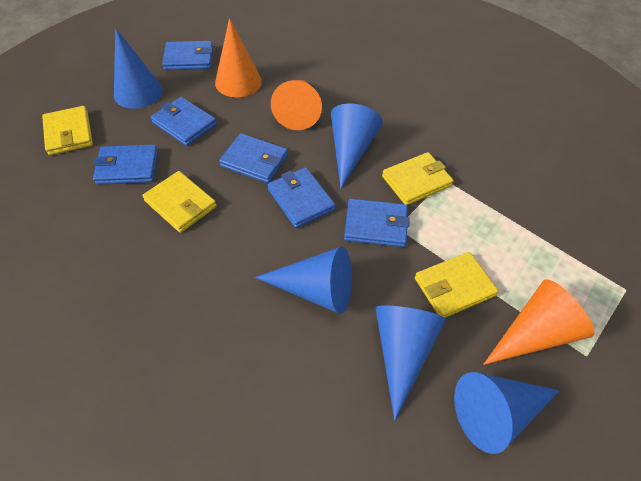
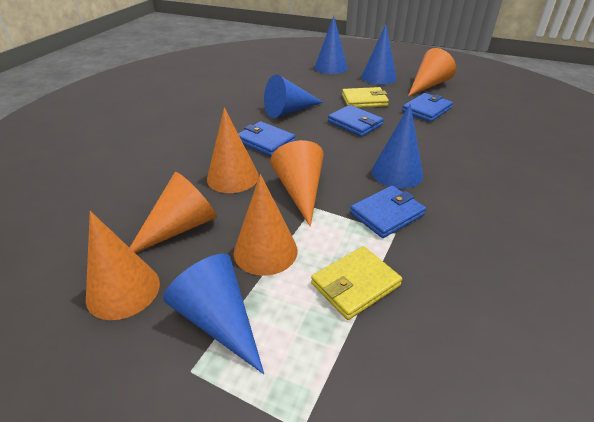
blue wallet: [93,145,158,185] [151,97,217,146] [162,41,213,70] [219,133,288,183] [267,167,335,228] [344,199,410,247] = 6 -> [238,121,295,156] [328,105,384,137] [350,186,426,238] [402,93,453,122] = 4
orange cone: [215,18,262,97] [271,80,322,130] [483,279,594,365] = 3 -> [86,211,160,320] [130,172,217,253] [207,107,259,193] [234,174,298,276] [270,140,324,227] [408,48,456,96] = 6
yellow wallet: [42,106,93,155] [142,171,217,233] [382,152,454,205] [415,252,498,318] = 4 -> [311,246,402,320] [342,87,389,108] = 2

